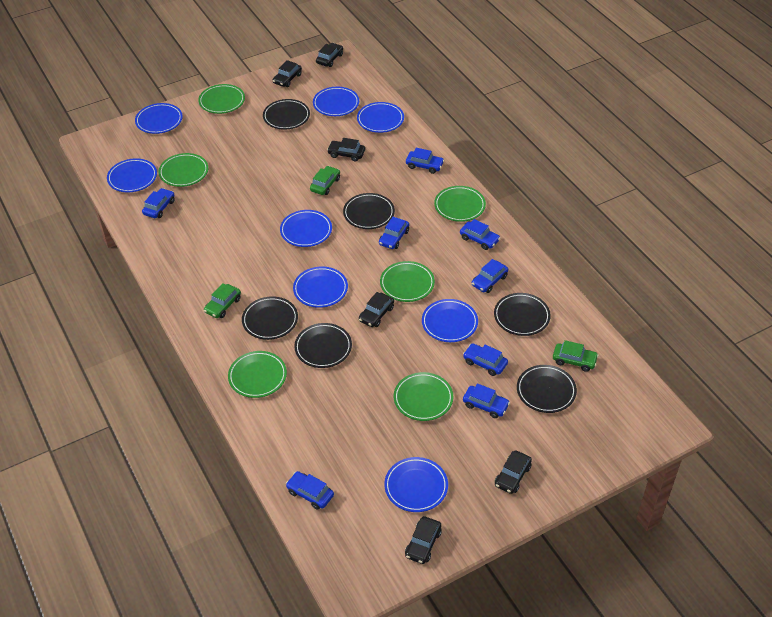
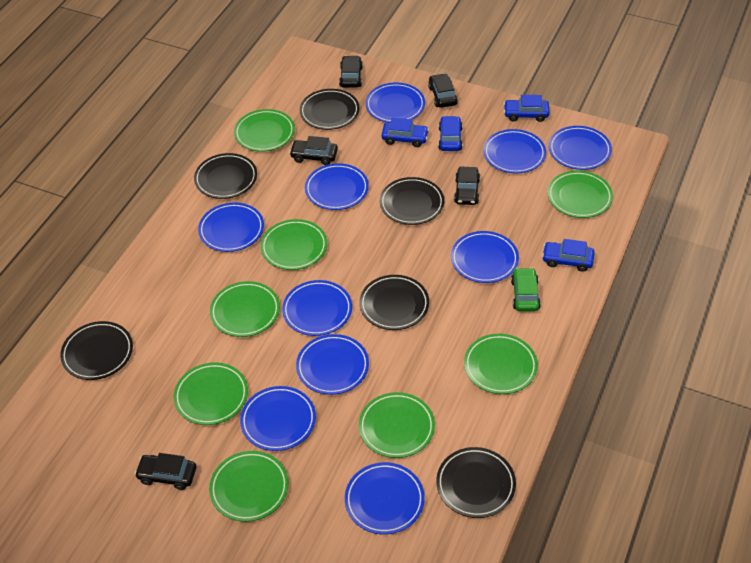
black car: [273,60,302,87] [316,43,343,67] [327,138,365,161] [359,292,394,327] [405,516,442,564] [495,450,532,494] = 6 -> [135,453,196,490] [289,136,338,165] [339,55,363,88] [428,73,458,108] [454,166,480,205] = 5
blue car: [142,188,175,218] [286,471,334,510] [379,217,409,249] [406,148,444,174] [460,219,500,250] [463,343,508,376] [463,383,510,418] [472,259,508,293] = 8 -> [381,117,429,147] [438,116,463,151] [504,95,550,122] [542,239,595,272] = 4
blue plate: [107,158,157,193] [135,103,183,134] [280,210,332,247] [293,266,348,308] [313,87,359,116] [357,102,404,133] [384,457,448,512] [422,299,478,342] = 8 -> [198,202,264,252] [240,386,316,451] [282,280,352,336] [296,334,369,395] [305,163,369,210] [345,462,425,535] [365,83,425,123] [451,231,519,283] [483,129,546,174] [549,126,612,170] = 10
green car: [204,283,241,318] [310,166,340,195] [553,340,599,372] = 3 -> [511,268,541,311] = 1
green plate: [159,153,208,187] [198,84,245,114] [228,351,287,398] [380,261,435,302] [394,372,453,421] [434,186,486,222] = 6 -> [174,362,248,425] [209,451,288,522] [210,281,280,337] [234,109,295,152] [261,219,327,270] [359,392,435,458] [464,334,538,394] [547,171,613,218] = 8

